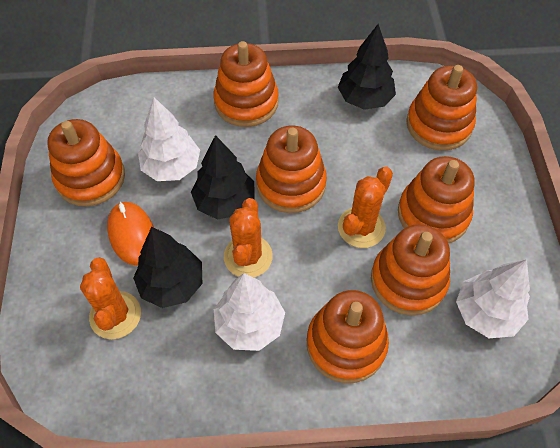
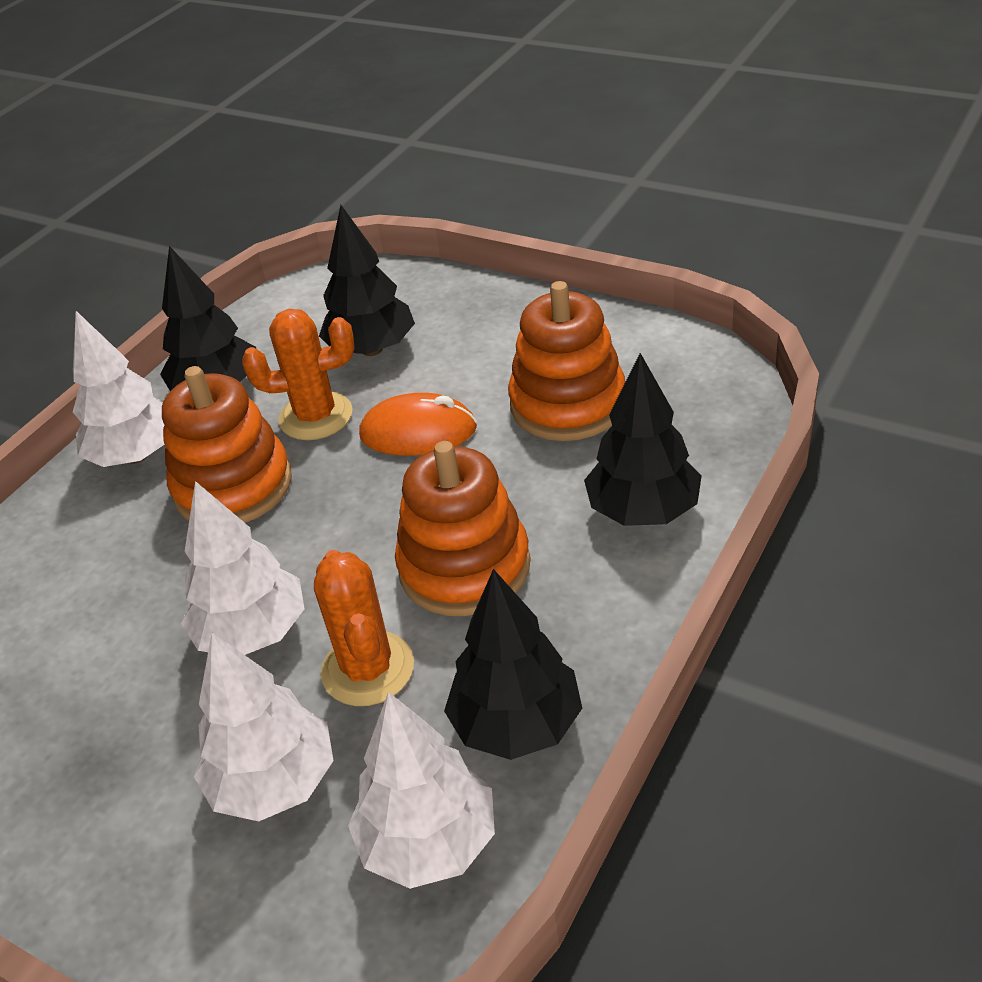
black tree: [133,227,202,308] [191,135,255,219] [338,24,396,110] = 3 -> [160,246,256,391] [319,205,415,356] [444,569,582,760] [584,353,702,526] = 4
orange cactus: [80,257,141,339] [224,198,273,278] [338,167,393,248] = 3 -> [242,309,354,440] [314,550,414,706] = 2
orange stacking toy: [47,119,125,206] [214,41,279,127] [256,126,327,213] [307,290,389,383] [371,224,450,315] [398,156,475,243] [406,65,477,150] = 7 -> [162,366,292,523] [395,441,531,616] [508,281,625,441] = 3
white tree: [138,97,200,181] [214,273,285,351] [456,260,530,338] = 3 -> [73,311,165,467] [181,481,305,655] [194,633,333,822] [348,692,495,889] = 4

